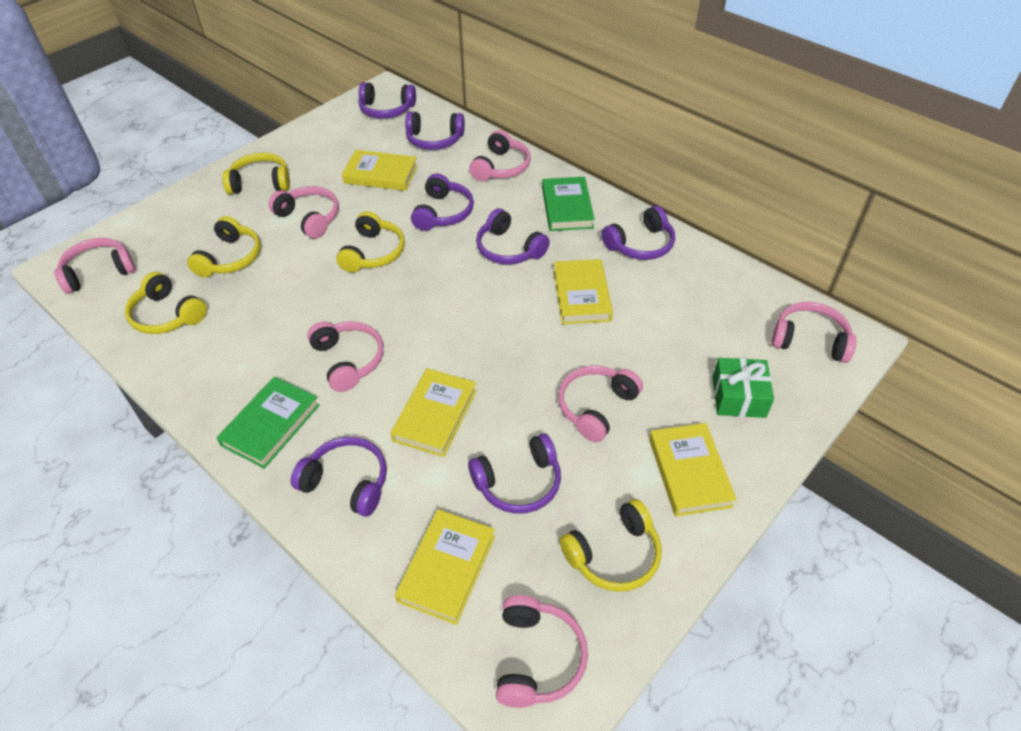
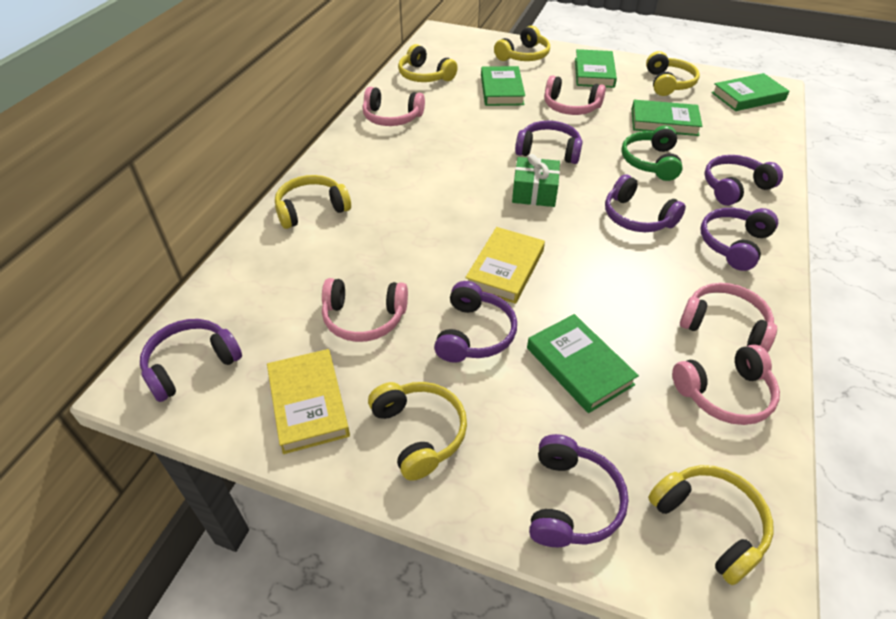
green book: [217,377,320,469] [542,177,595,231] = 2 -> [481,66,525,106] [527,314,639,413] [575,49,617,88] [632,100,703,136] [711,73,789,111] = 5
green headphones: none = 0 -> [621,125,683,181] = 1
pink headphones: [54,238,135,294] [268,186,339,239] [307,321,384,392] [469,130,531,181] [496,595,588,708] [558,366,643,442] [772,302,856,363] = 7 -> [322,278,408,342] [362,87,425,126] [544,75,606,115] [672,344,780,425] [680,283,777,353] = 5
yellow book: [342,150,418,191] [391,368,477,457] [395,509,495,625] [554,259,613,324] [649,423,737,516] = 5 -> [267,349,350,454] [465,227,545,304] = 2
yellow headphones: [125,272,207,334] [187,216,261,278] [222,153,290,194] [336,211,405,273] [560,499,661,592] = 5 -> [275,175,351,229] [368,382,467,481] [398,44,458,82] [494,26,550,61] [646,51,700,96] [648,465,774,585] = 6

